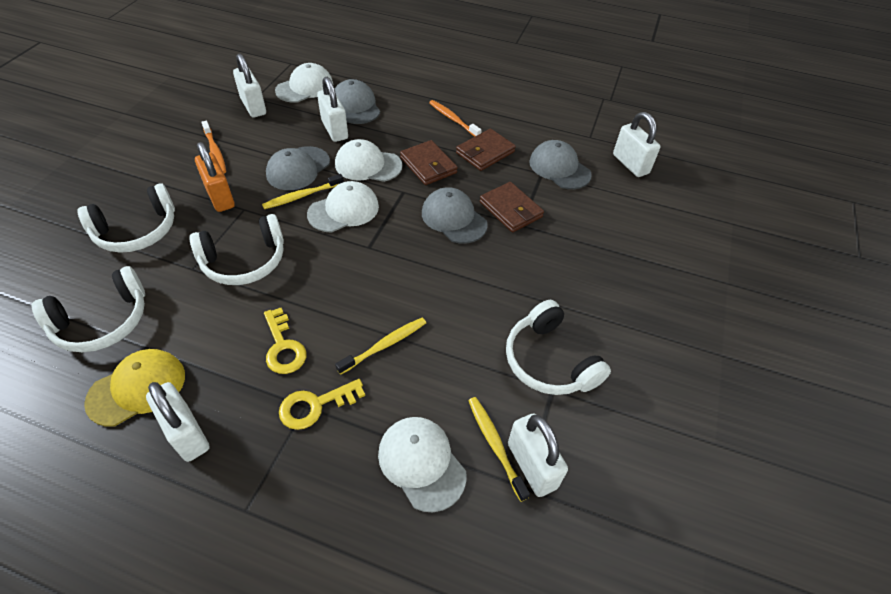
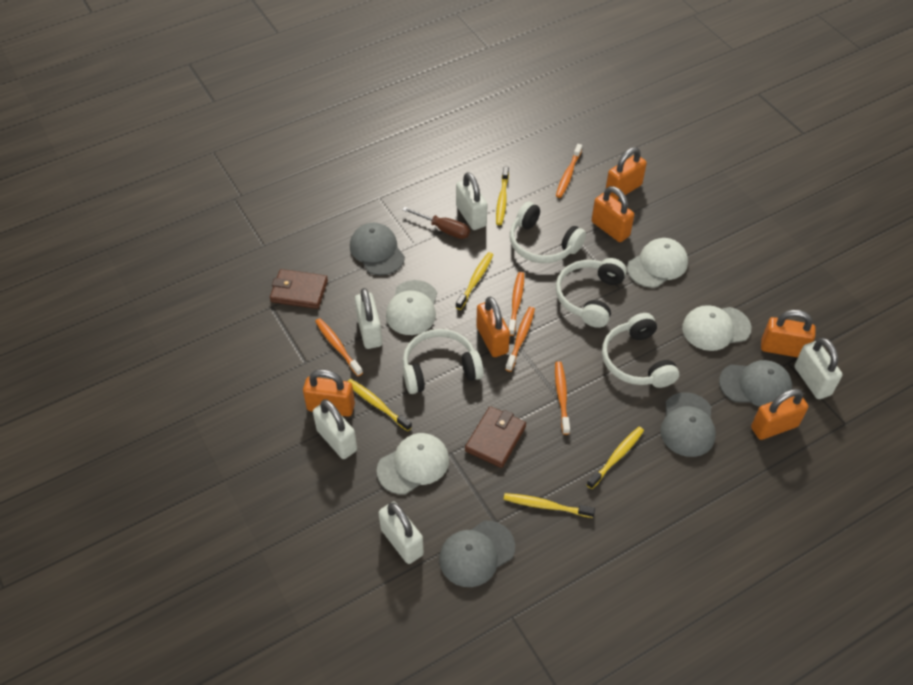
brown screwdriver: none = 0 -> [402,207,470,239] = 1
brown wallet: [400,140,458,185] [456,129,516,171] [480,182,544,233] = 3 -> [270,269,328,309] [465,406,526,468] = 2
orange padlock: [195,142,235,212] = 1 -> [303,369,355,417] [476,297,510,357] [592,186,634,242] [606,147,647,200] [751,389,808,440] [761,310,816,358] = 6
orange toothbrush: [201,121,226,174] [429,100,482,137] = 2 -> [315,318,363,376] [505,307,535,372] [508,272,524,336] [555,361,570,435] [556,144,582,198] = 5
yellow cap: [84,349,185,427] = 1 -> none = 0
yellow key: [264,308,306,374] [279,379,365,430] = 2 -> none = 0
yellow toothbrush: [262,174,344,209] [335,318,426,375] [468,397,530,502] = 3 -> [348,379,412,431] [456,252,493,310] [496,167,509,225] [503,493,595,518] [587,427,644,489] = 5

